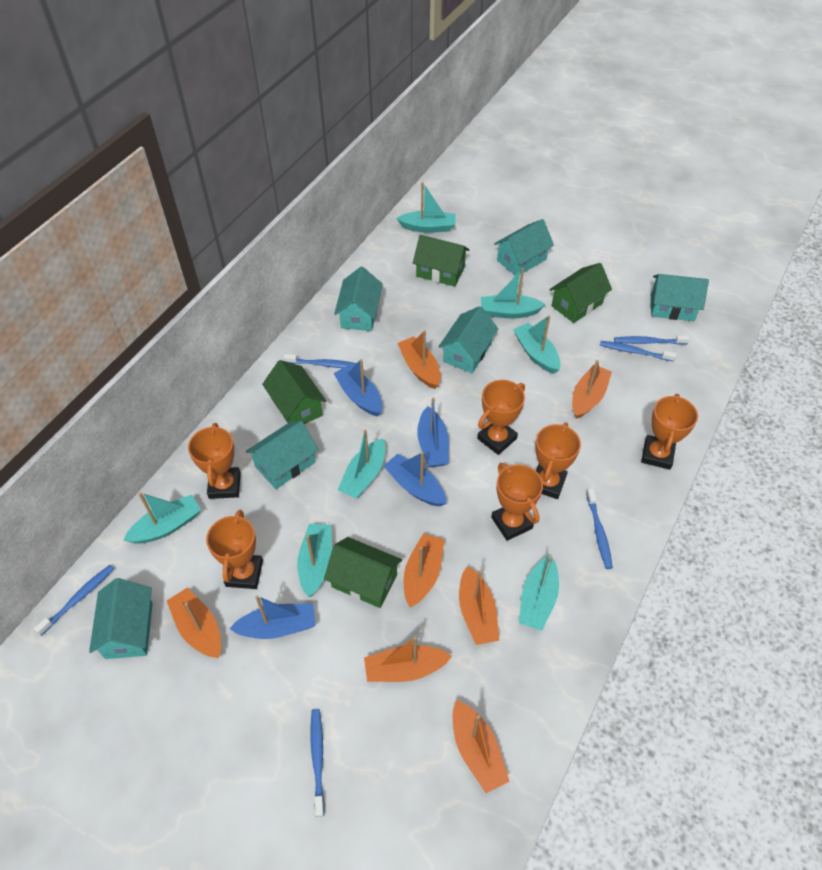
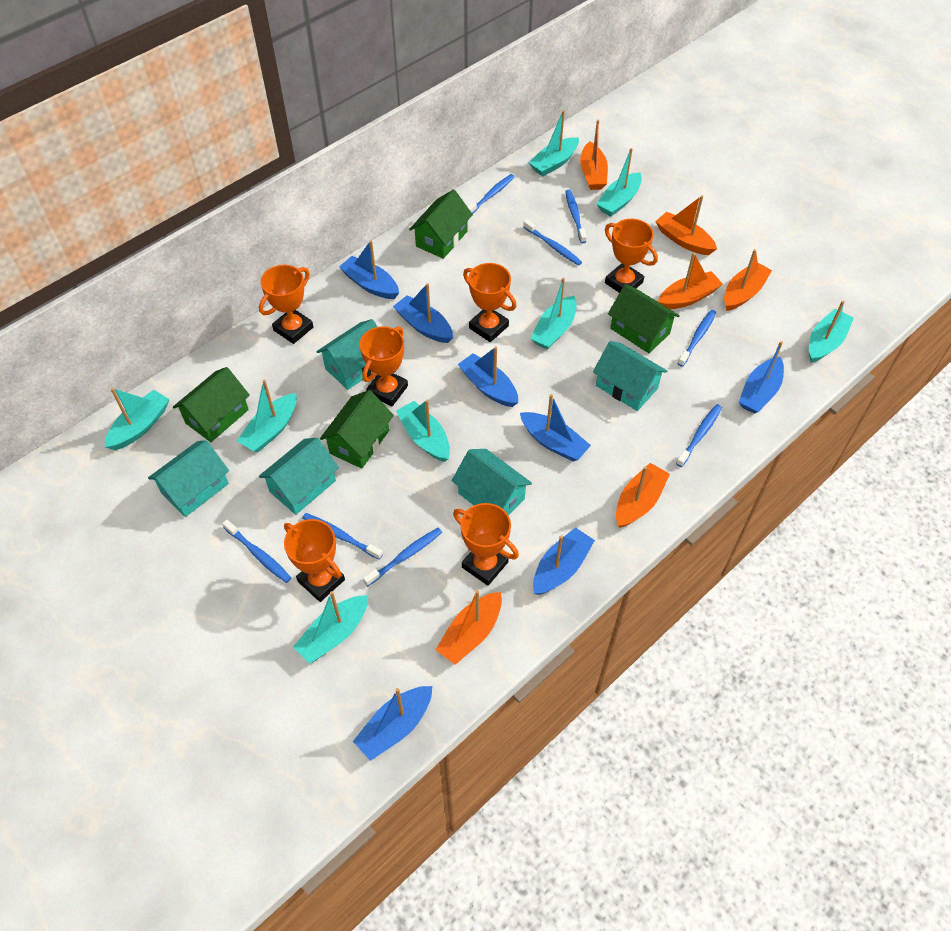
blue boat: [229,595,316,639] [333,359,382,417] [383,452,447,506] [417,397,449,467] = 4 -> [339,240,399,299] [353,686,432,761] [393,283,453,343] [458,346,518,407] [520,394,591,461] [533,527,595,595] [739,341,784,414] = 7
blue toothbrush: [34,565,114,635] [283,354,357,368] [311,709,325,817] [586,489,613,569] [600,341,676,362] [614,335,690,345] = 6 -> [222,520,291,583] [302,513,383,560] [363,528,442,586] [467,174,515,214] [523,219,582,266] [565,190,587,243] [676,404,722,467] [678,310,716,367] = 8
orange boat: [167,588,221,658] [364,636,452,682] [398,330,441,389] [404,534,444,607] [453,700,510,793] [459,566,499,645] [572,360,612,419] = 7 -> [435,590,502,665] [580,120,608,190] [616,463,670,528] [655,195,717,255] [658,253,723,309] [724,249,772,311] = 6
turquoise boat: [123,492,201,544] [297,523,332,597] [338,429,385,499] [397,182,456,233] [481,268,546,319] [513,315,561,374] [519,555,559,631] = 7 -> [105,388,170,450] [237,380,297,452] [293,591,368,664] [396,400,450,462] [529,110,579,176] [530,277,577,350] [597,148,642,216] [809,301,854,363] = 8
turquoise house: [89,578,153,659] [246,421,319,489] [334,267,383,331] [438,306,498,373] [494,219,554,276] [651,274,709,321] = 6 -> [148,440,229,517] [259,438,339,515] [316,319,377,390] [452,449,532,515] [593,341,667,411] = 5

